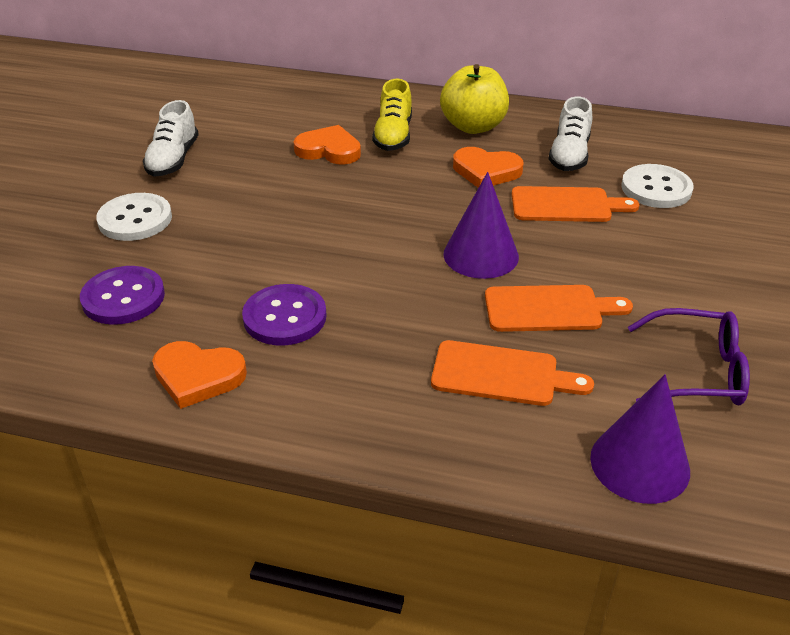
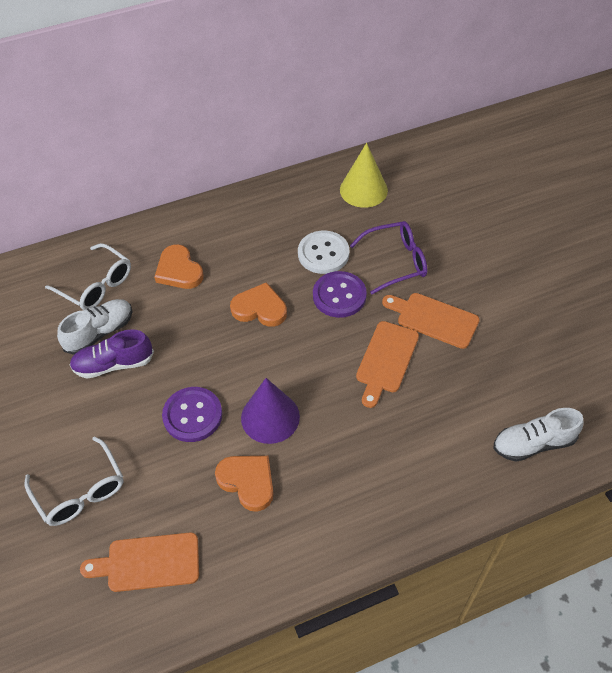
purple cone: [443,172,519,279] [590,374,690,504] = 2 -> [241,378,300,444] = 1
purple shoe: none = 0 -> [69,329,154,379] = 1
white button: [96,193,172,241] [621,164,694,208] = 2 -> [298,231,349,274] = 1
white glasses: none = 0 -> [25,436,124,526] [45,243,131,310] = 2
yellow apple: [440,64,509,134] = 1 -> none = 0
yellow cone: none = 0 -> [340,143,388,208] = 1
yellow shoe: [372,79,412,151] = 1 -> none = 0

